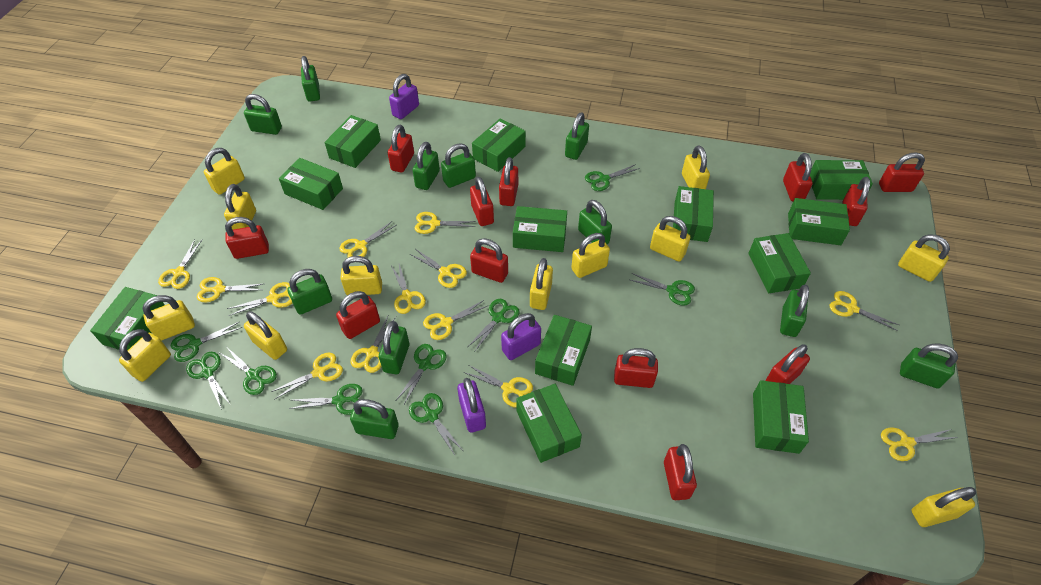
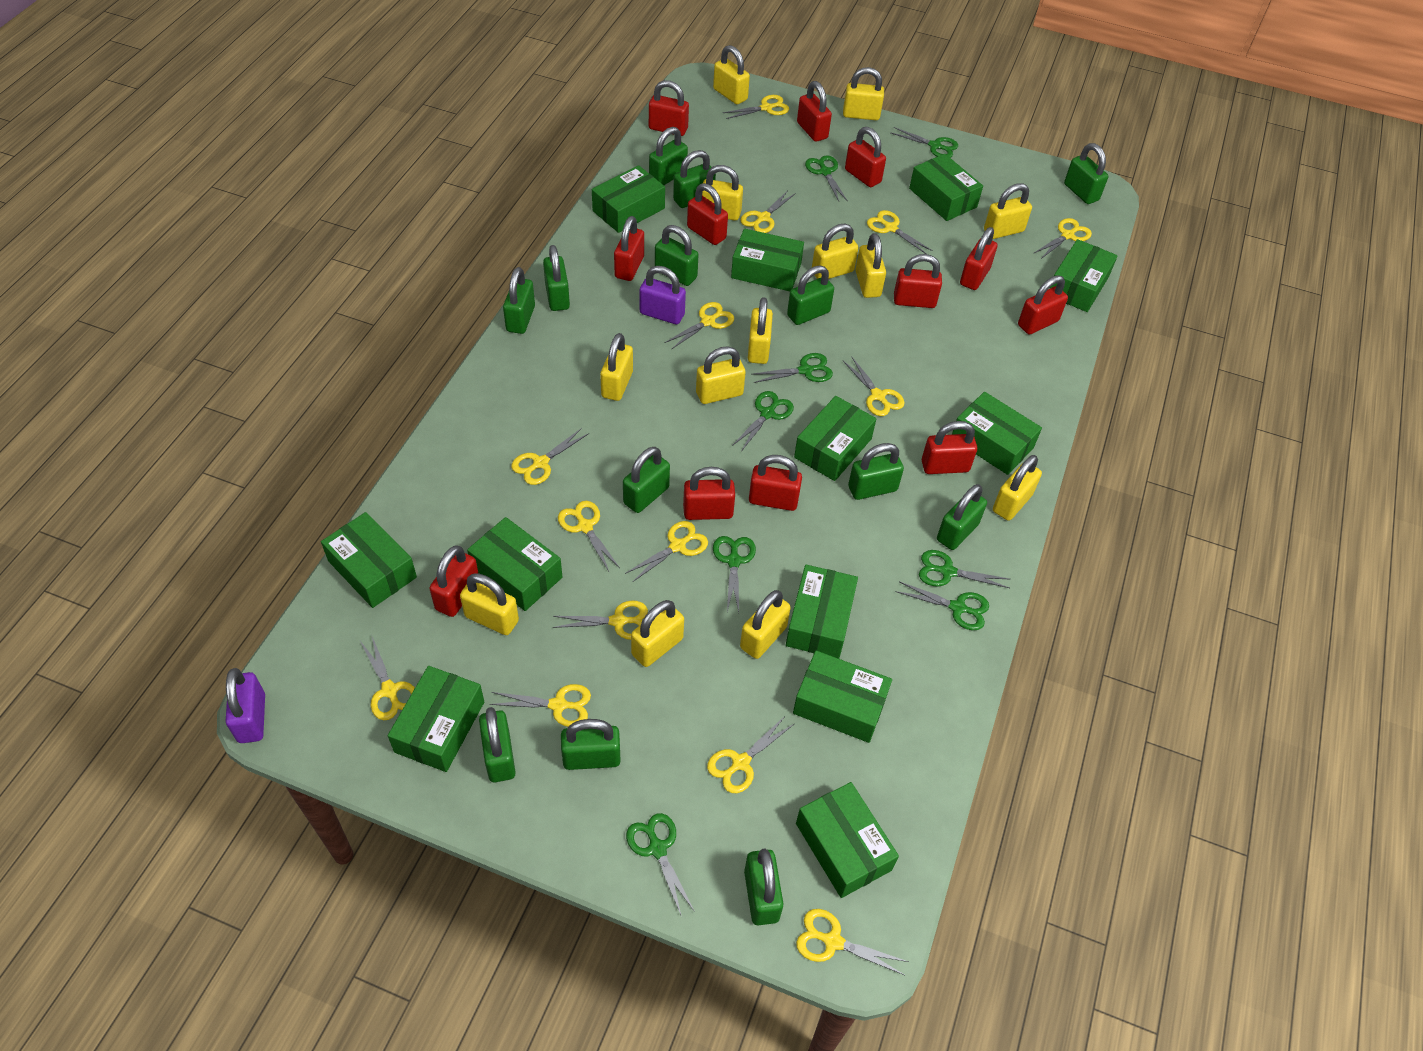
green padlock: [244,94,282,135] [287,269,332,315] [301,56,320,102] [350,399,399,439] [379,321,409,374] [412,142,440,190] [441,143,476,188] [565,112,589,160] [578,200,612,244] [780,285,809,337] [900,344,958,388] = 11 -> [479,707,516,782] [503,267,535,334] [543,245,570,311] [561,719,621,770] [623,447,670,513] [649,127,688,185] [655,225,698,286] [673,150,716,208] [744,849,783,925] [787,266,834,325] [848,443,904,500] [937,484,987,550] [1064,143,1108,204] = 13
green scissors: [171,322,242,362] [186,352,230,410] [220,348,277,395] [289,384,362,415] [396,344,447,404] [409,393,462,455] [468,299,520,351] [585,164,640,191] [630,273,695,306] = 9 -> [626,813,695,917] [713,536,756,612] [732,391,794,452] [751,353,833,383] [805,155,848,202] [890,127,958,158] [896,581,989,630] [919,550,1009,588] = 8
purple padlock: [389,74,419,119] [457,378,486,433] [501,313,541,360] = 3 -> [226,668,265,743] [639,266,686,324] = 2
yellow padlock: [119,329,171,382] [142,295,195,341] [204,148,245,195] [224,184,256,230] [244,311,287,360] [341,256,382,295] [530,258,553,310] [571,233,610,278] [650,216,690,262] [682,145,710,189] [898,235,950,282] [911,487,976,527] = 12 -> [460,573,519,635] [600,333,633,401] [631,600,684,667] [696,346,746,404] [702,165,743,221] [713,45,750,104] [740,590,791,659] [748,297,773,364] [812,224,858,279] [843,67,884,120] [855,233,886,298] [984,183,1032,239] [993,455,1042,521] = 13
yellow scissors: [158,239,202,289] [197,277,263,302] [227,282,292,316] [271,353,343,399] [339,221,397,257] [350,314,396,373] [391,264,426,314] [410,249,467,288] [415,212,476,234] [423,300,487,340] [464,365,533,408] [830,291,899,331] [881,428,958,461] = 13 -> [360,637,415,720] [489,684,591,727] [511,428,589,485] [553,600,648,640] [558,501,620,571] [625,521,708,582] [664,302,734,350] [707,715,794,793] [723,95,789,119] [740,190,796,233] [796,909,908,975] [843,356,905,416] [867,210,933,254] [1033,218,1092,259] = 14

